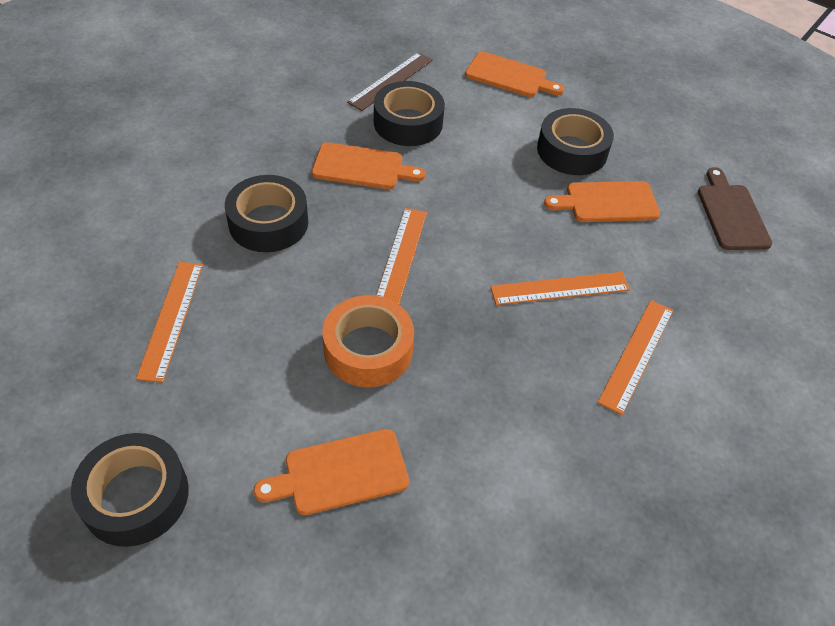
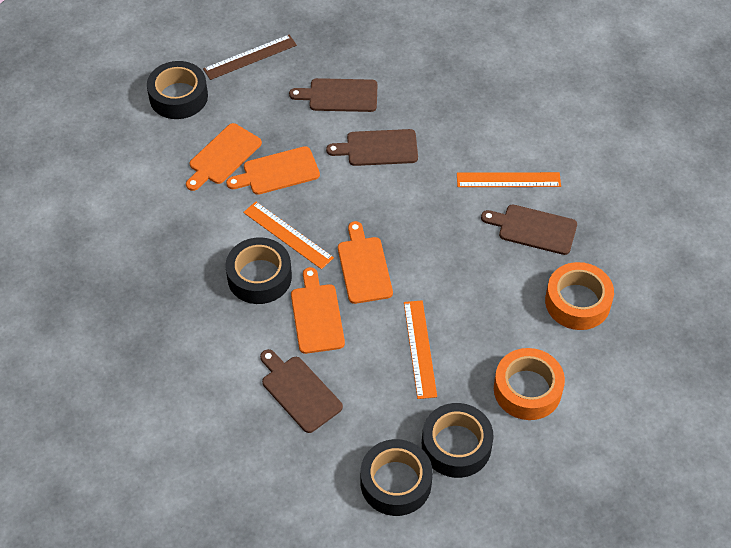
brown cutting board: [698,167,772,250] = 1 -> [260,349,343,433] [289,78,377,112] [326,129,418,166] [481,204,577,255] = 4
orange ruler: [136,262,203,383] [376,208,427,304] [490,272,630,305] [598,300,673,415] = 4 -> [243,201,334,269] [404,300,437,399] [457,172,561,187] = 3
orange tape: [323,295,414,387] = 1 -> [494,348,565,420] [545,262,614,330] = 2

